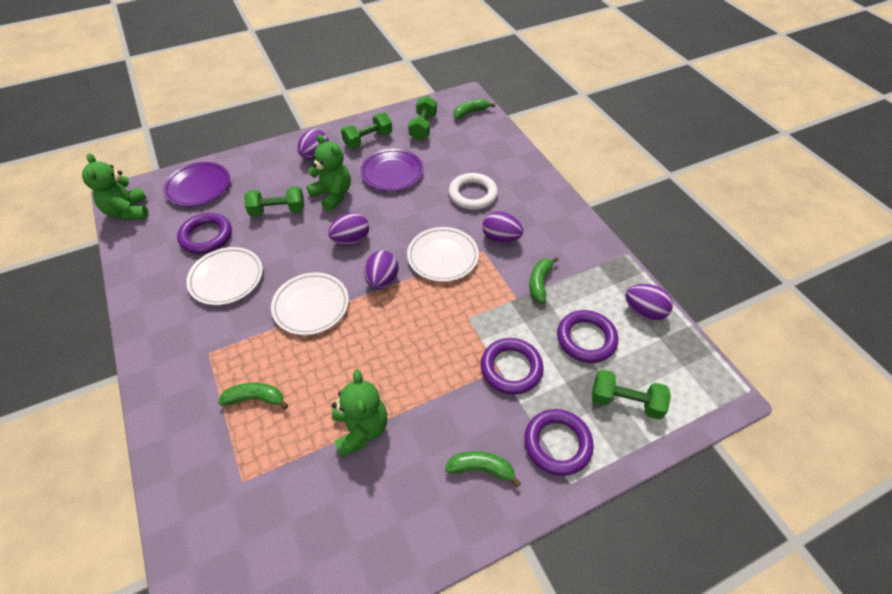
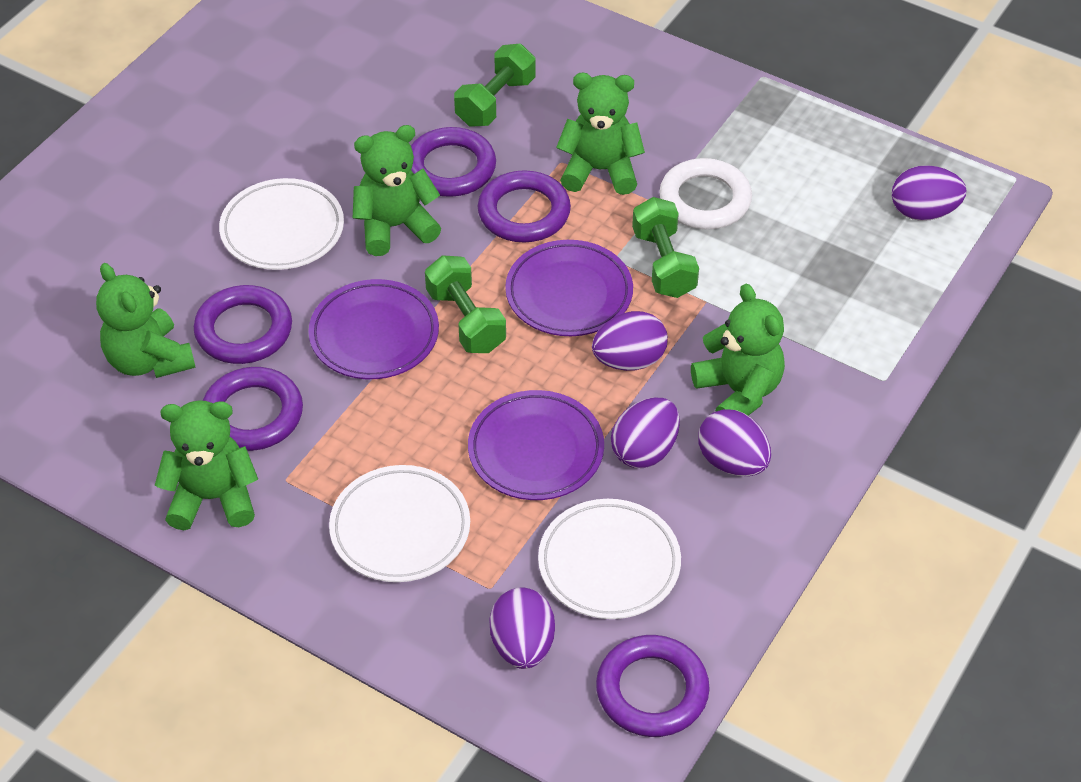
green banana: [218,383,289,409] [445,451,521,487] [453,99,495,119] [529,257,559,303] = 4 -> none = 0
green dumbbell: [244,186,304,216] [341,113,392,149] [408,96,437,140] [592,370,671,419] = 4 -> [425,255,506,353] [454,44,536,127] [632,197,699,298] = 3
green teddy bear: [82,153,148,220] [306,134,351,211] [332,370,387,457] = 3 -> [96,263,196,378] [155,400,258,530] [353,125,441,256] [556,73,645,195] [691,284,785,416] = 5
purple plate: [163,162,230,207] [360,149,424,191] = 2 -> [309,279,439,379] [468,390,604,500] [505,240,633,336] = 3
purple ring: [177,213,232,254] [481,338,544,395] [524,409,594,476] [557,310,618,363] = 4 -> [194,285,292,364] [203,367,303,451] [411,127,496,197] [478,170,571,242] [596,635,710,737] = 5

